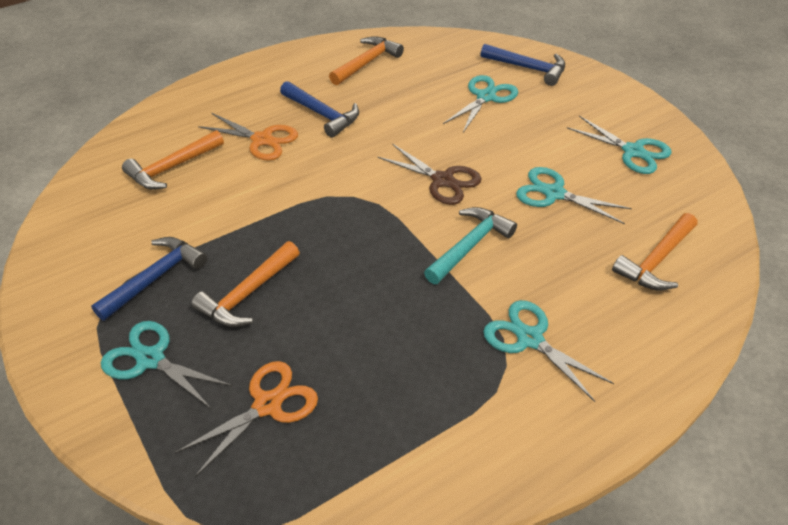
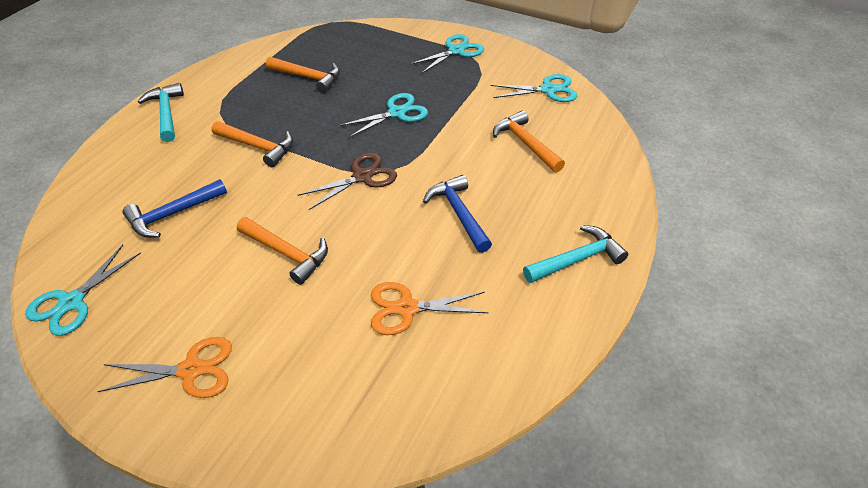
blue hammer: [91,237,207,321] [280,81,359,138] [481,44,565,86] = 3 -> [122,179,227,238] [423,175,492,253] = 2
turquoise hammer: [424,207,517,284] = 1 -> [138,83,184,142] [523,225,628,283] = 2
turquoise scissors: [101,321,233,409] [443,75,518,132] [483,300,614,402] [516,167,632,224] [567,116,671,174] = 5 -> [25,245,141,336] [339,93,428,138] [409,34,484,74] [491,74,577,102] = 4

